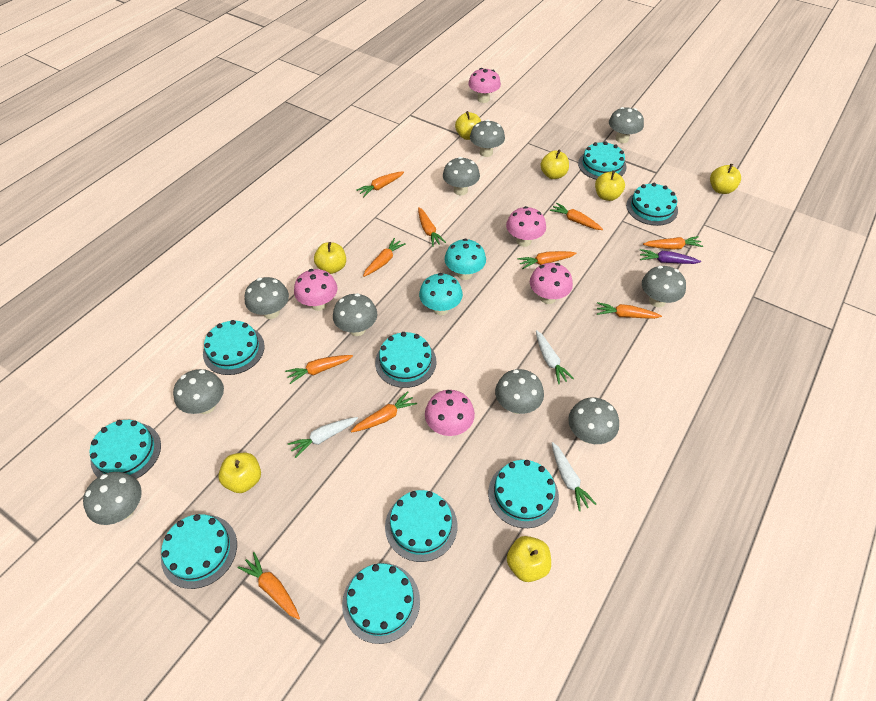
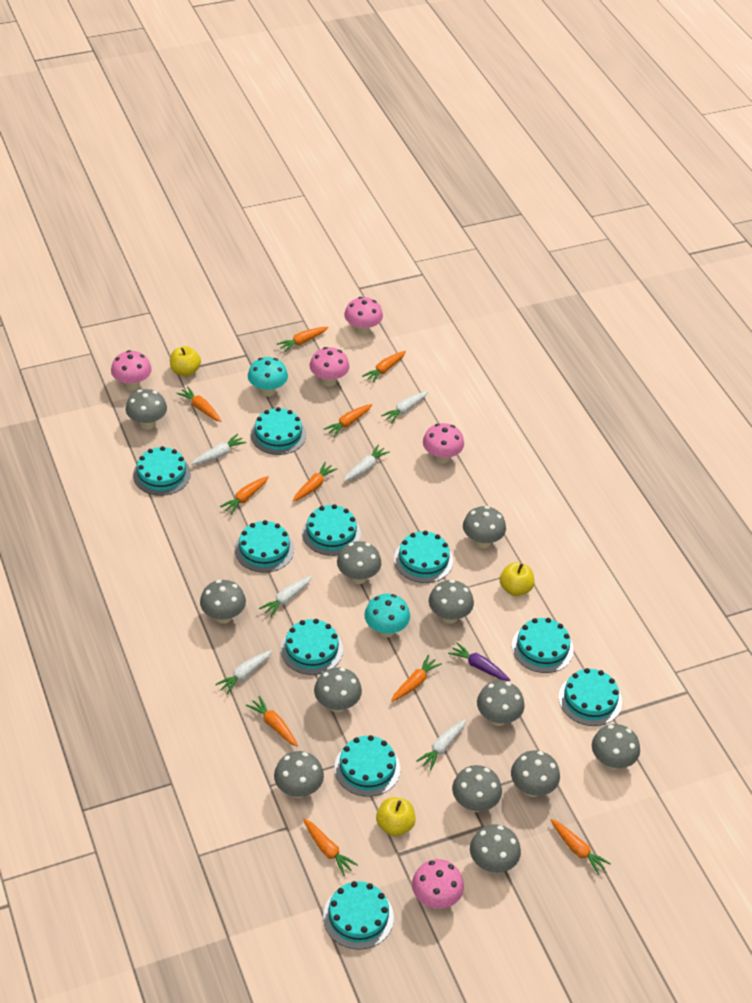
grey mushroom: [83,472,142,525] [173,369,224,414] [245,277,289,319] [333,293,377,336] [443,157,480,195] [470,120,505,157] [495,369,544,414] [568,398,619,444] [609,107,644,143] [642,266,686,307] = 10 -> [126,389,167,430] [200,580,246,624] [274,751,324,798] [314,667,362,713] [337,541,381,584] [429,580,474,624] [452,765,502,812] [463,506,506,548] [470,824,521,873] [477,681,525,726] [511,750,560,797] [592,724,640,770] = 12
turquoise cake: [90,420,161,479] [161,514,237,589] [203,320,265,375] [342,563,420,644] [375,332,436,388] [385,490,457,562] [488,460,559,528] [578,141,626,180] [626,183,678,226] = 9 -> [133,446,191,496] [235,520,294,573] [251,407,306,455] [281,619,343,675] [302,504,361,556] [323,881,394,950] [334,735,400,797] [394,531,453,583] [512,618,574,673] [559,668,622,726] = 10
white carrot: [288,417,358,458] [536,330,574,384] [552,442,596,511] = 3 -> [191,434,247,465] [215,650,272,695] [259,576,312,618] [344,445,390,482] [381,391,428,423] [416,720,466,771] = 6
yellow apple: [218,453,261,493] [314,242,346,274] [455,111,481,140] [507,536,551,582] [540,150,569,179] [595,170,625,201] [710,164,741,194] = 7 -> [170,346,201,377] [376,797,416,836] [500,562,534,596] = 3

